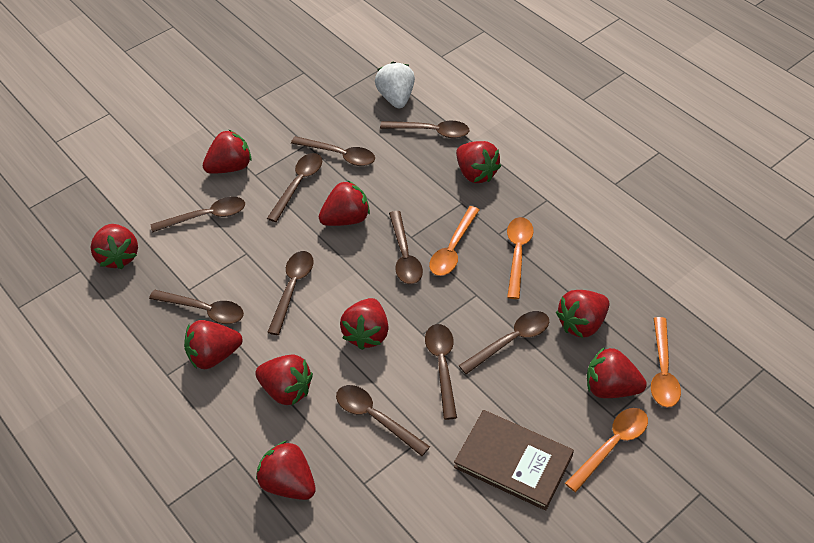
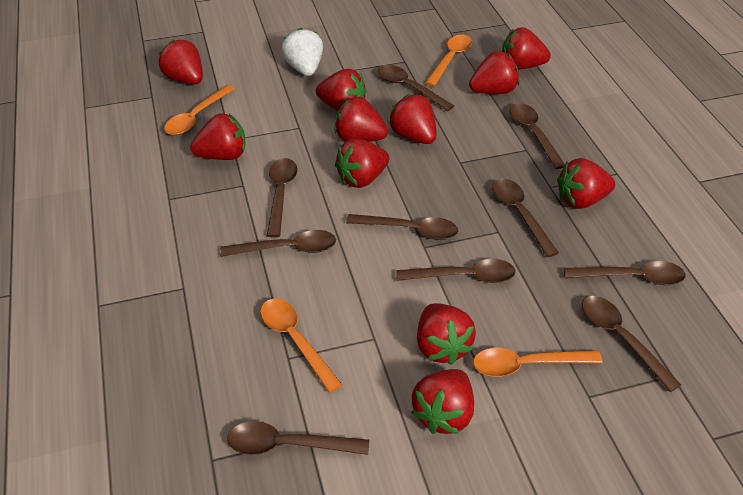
brown book: [454,410,574,511] = 1 -> none = 0
red strawberry: [91,224,138,269] [184,320,243,369] [203,129,251,174] [255,354,313,405] [256,441,316,500] [319,180,370,226] [340,298,389,350] [456,141,501,183] [556,290,609,338] [587,347,647,398] = 10 -> [158,39,203,84] [190,113,246,160] [316,69,366,111] [334,97,388,142] [335,139,389,188] [388,94,436,144] [411,369,474,434] [417,303,476,365] [469,51,520,94] [502,27,551,70] [557,158,615,209] = 11

